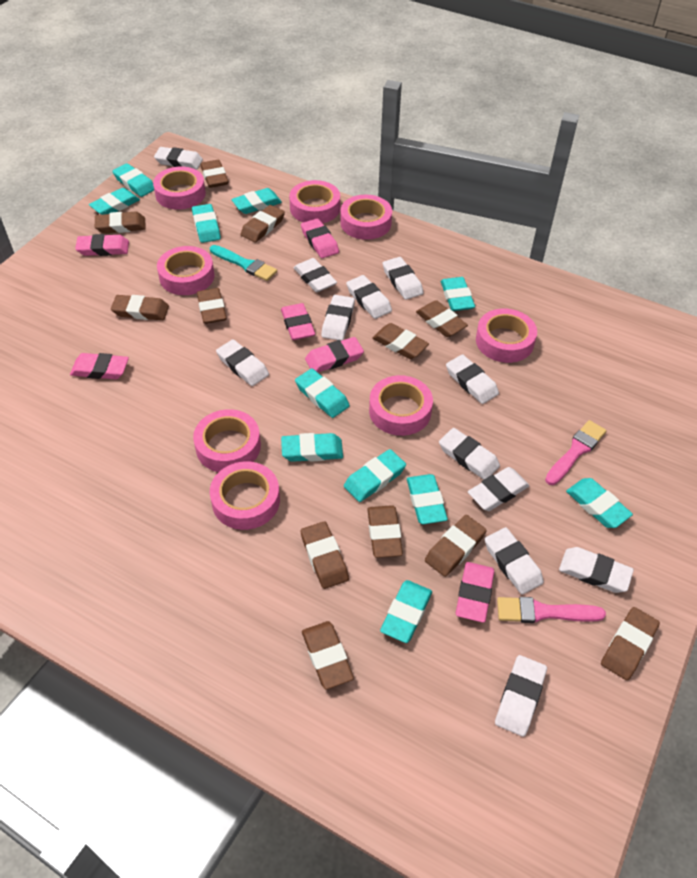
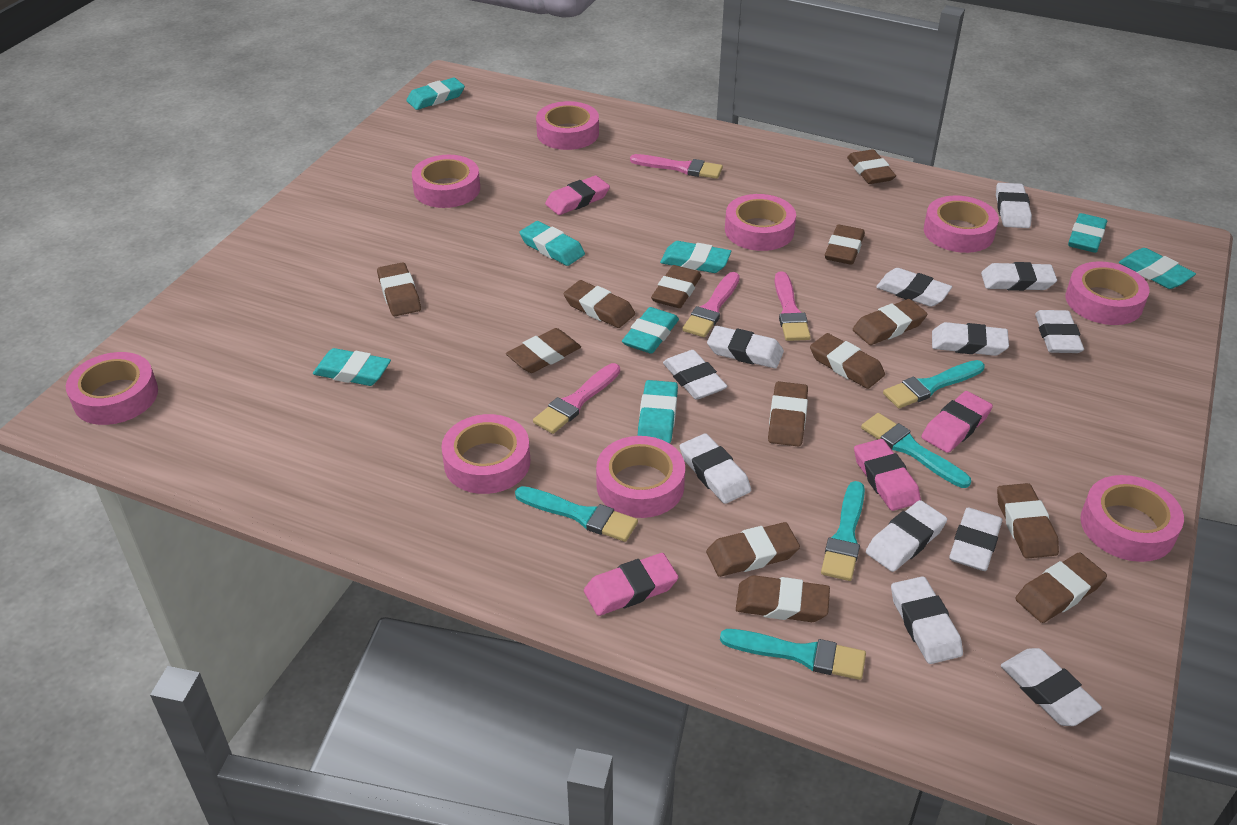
brown eraser: [95,211,146,234] [111,295,169,320] [197,288,227,324] [201,160,228,188] [241,205,285,243] [301,521,349,589] [302,621,354,690] [367,505,403,558] [372,323,429,359] [416,300,468,337] [425,515,487,577] [601,607,660,681] = 12 -> [377,262,421,316] [506,328,581,373] [563,280,635,328] [651,265,701,308] [706,522,800,577] [736,575,830,622] [768,381,808,447] [810,333,885,389] [825,225,865,265] [847,149,896,184] [853,299,927,345] [997,483,1059,559] [1015,553,1107,623] = 13
pink brush: [497,597,606,623] [545,420,606,485] = 2 -> [533,363,620,434] [630,154,723,179] [682,272,740,337] [775,271,811,341] = 4
pink eraser: [70,353,129,379] [75,234,129,256] [281,303,315,340] [301,218,339,258] [305,337,364,372] [456,562,494,623] = 6 -> [545,176,610,215] [584,553,678,616] [854,439,921,511] [921,391,993,453] = 4
pink tape: [153,167,206,210] [157,246,214,295] [193,409,261,472] [210,461,280,530] [289,180,340,223] [340,195,392,240] [369,375,433,436] [476,309,537,363] = 8 -> [66,352,158,425] [412,155,480,208] [441,414,530,494] [536,101,599,150] [596,436,685,518] [725,194,796,251] [924,196,999,253] [1066,261,1150,325] [1080,475,1184,562] = 9
turquoise brush: [210,245,277,281] = 1 -> [515,486,638,542] [720,629,866,680] [821,481,865,581] [861,413,971,488] [883,360,985,408] = 5
turquoise eraser: [89,188,140,215] [113,163,154,197] [192,204,221,243] [231,188,282,214] [281,433,343,462] [295,368,350,418] [344,449,406,502] [380,580,432,643] [407,474,448,524] [441,277,475,311] [566,478,633,528] = 11 -> [313,348,391,386] [406,77,465,110] [520,221,585,266] [622,307,679,354] [638,380,678,443] [660,241,731,273] [1068,213,1107,253] [1119,248,1196,289] = 8

